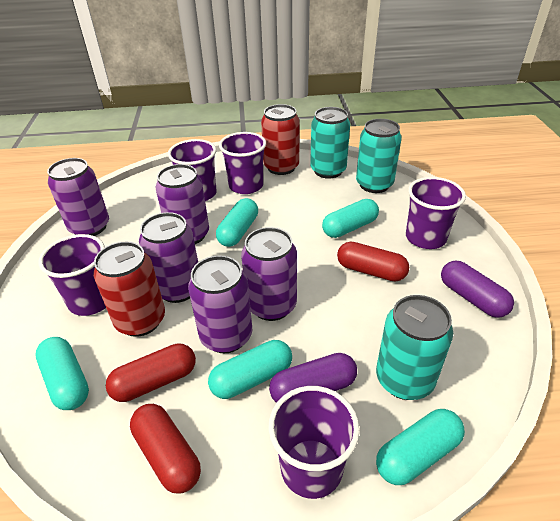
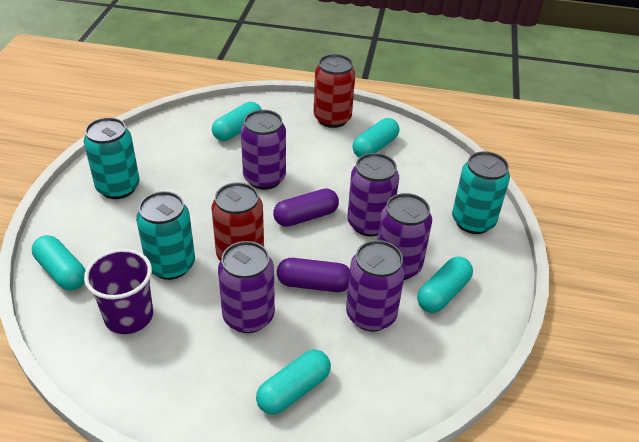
purple cup: [38,234,106,316] [168,139,217,201] [219,132,266,194] [268,386,360,499] [406,177,466,249] = 5 -> [84,249,153,334] = 1
red capsule: [106,343,196,402] [130,404,201,494] [337,242,409,282] = 3 -> none = 0

